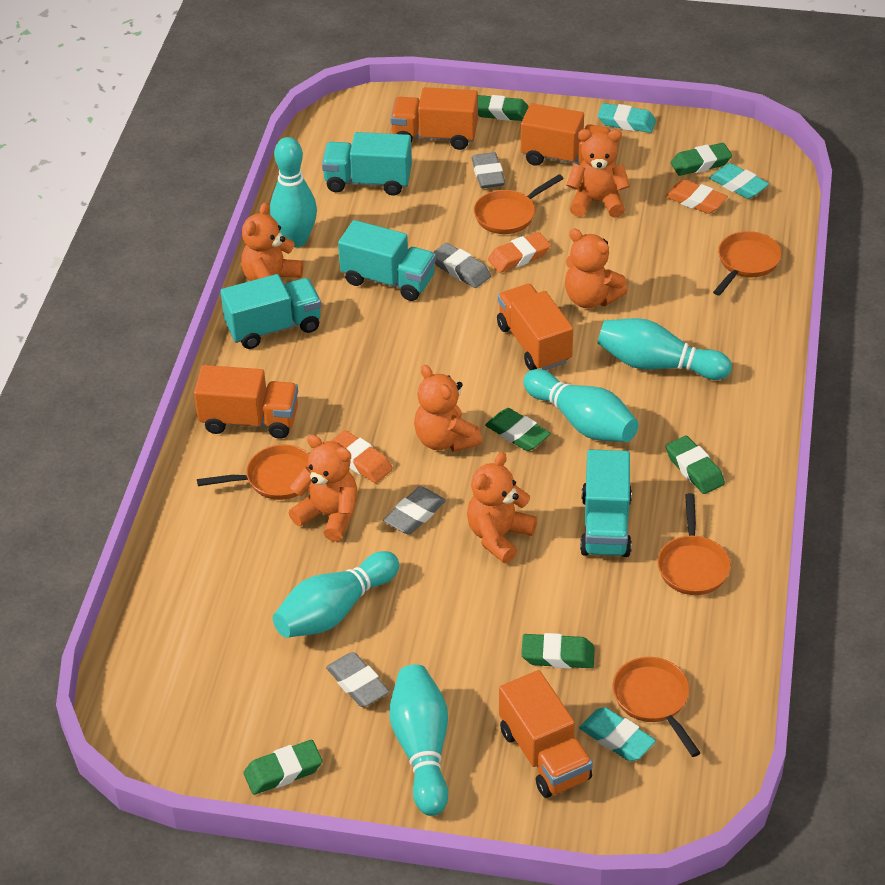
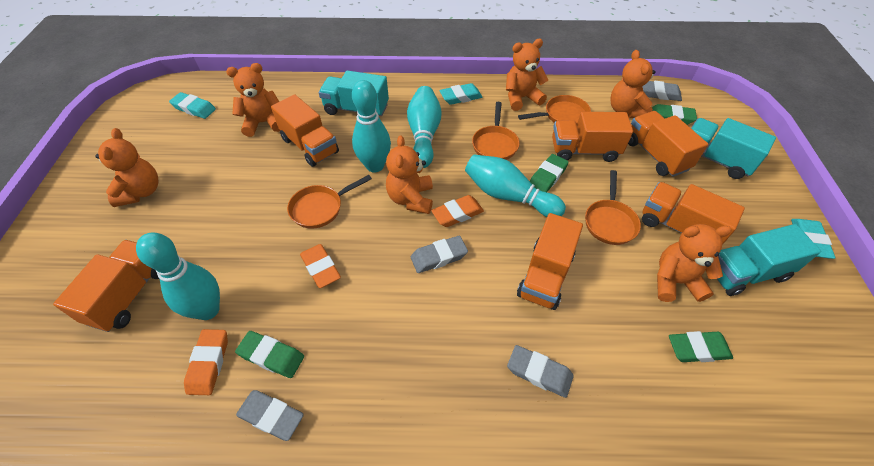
green eraser: [243,740,322,795] [478,95,529,121] [485,408,551,451] [521,633,595,669] [666,435,725,494] [671,143,732,176] = 6 -> [235,331,304,378] [530,154,569,192] [652,104,697,125] [669,331,733,362] = 4
orange pan: [197,445,309,500] [474,174,564,234] [613,657,700,757] [657,493,731,595] [713,231,782,296] = 5 -> [287,175,372,229] [472,102,520,160] [518,95,591,123] [585,170,641,245] = 4
orange truck: [194,365,298,439] [390,87,478,150] [497,284,573,370] [499,670,593,798] [521,103,611,166] = 5 -> [53,240,159,332] [271,94,339,167] [517,213,583,310] [552,112,633,162] [628,111,708,177] [642,182,745,245] = 6
turquoise bowling pin: [270,137,317,247] [273,551,399,638] [389,664,448,816] [523,369,639,442] [598,318,732,380] = 5 -> [136,233,220,320] [352,80,391,172] [407,86,442,168] [465,155,566,217] = 4
turquoise truck: [220,274,321,349] [322,132,412,196] [338,220,436,301] [580,449,632,557] = 4 -> [319,70,389,116] [691,118,776,179] [717,224,821,296] = 3

